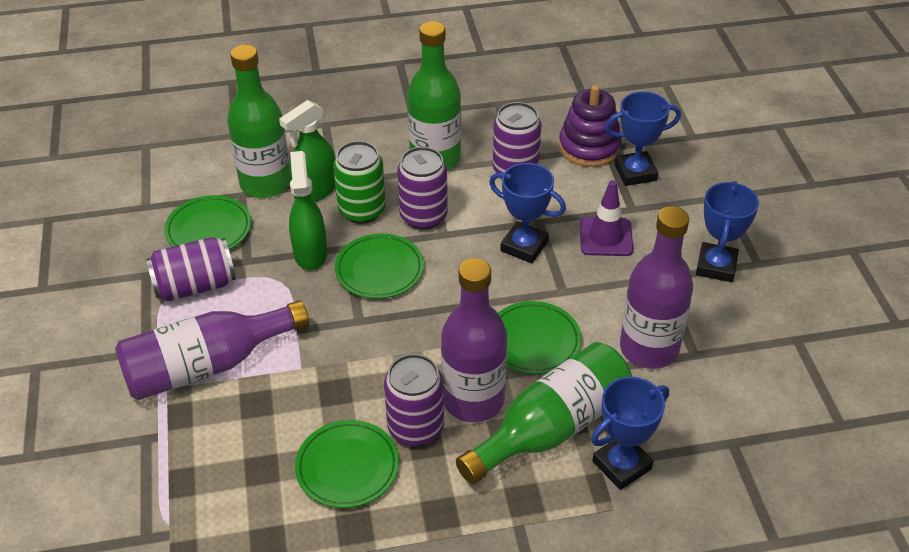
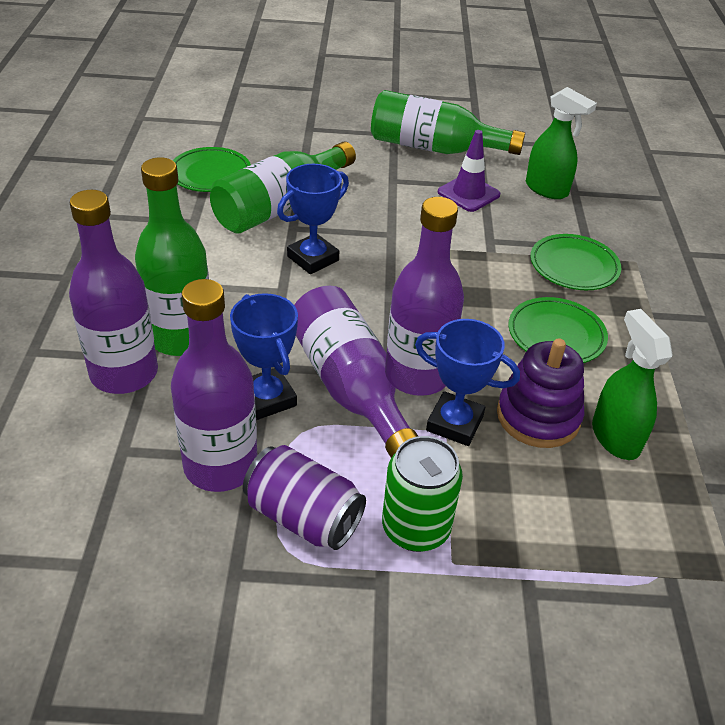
blue trophy: [489,163,566,263] [591,377,669,490] [605,91,681,186] [696,181,759,282] = 4 -> [230,293,298,420] [277,164,349,274] [415,319,520,446] = 3
green plate: [164,195,251,250] [295,420,399,508] [335,233,424,299] [498,301,582,374] = 4 -> [173,147,251,192] [508,297,608,363] [531,234,621,290] = 3
purple bottle: [115,300,309,400] [441,258,507,422] [620,206,693,369] = 3 -> [69,190,158,394] [171,279,257,492] [294,286,418,458] [387,197,464,396] = 4
purple can: [146,237,236,302] [384,354,444,446] [397,147,448,230] [493,102,541,173] = 4 -> [243,445,366,550] = 1

